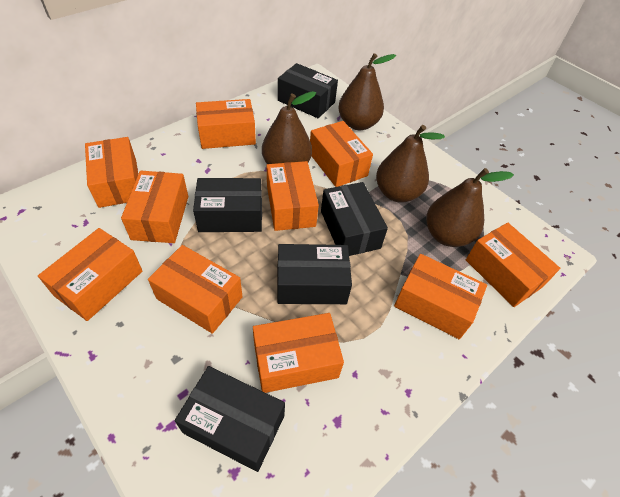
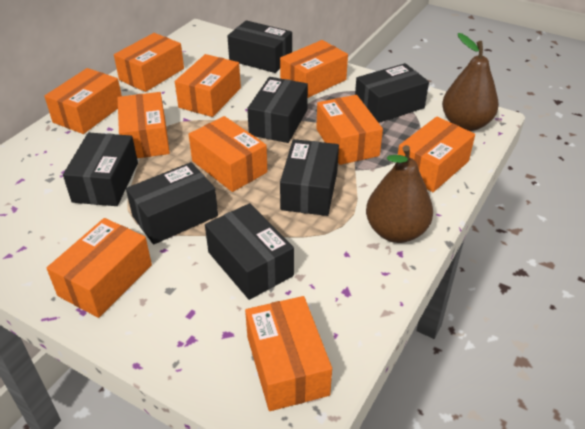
black box: [175,366,285,472] [193,178,262,232] [277,244,352,304] [278,63,338,118] [321,182,388,256] = 5 -> [63,132,138,206] [126,162,218,245] [205,203,294,300] [227,20,292,73] [247,77,308,143] [280,139,339,216] [355,63,429,123] = 7
brown pear: [262,91,316,164] [338,53,396,130] [376,125,445,203] [426,168,514,247] = 4 -> [366,145,433,243] [442,33,499,131] = 2

